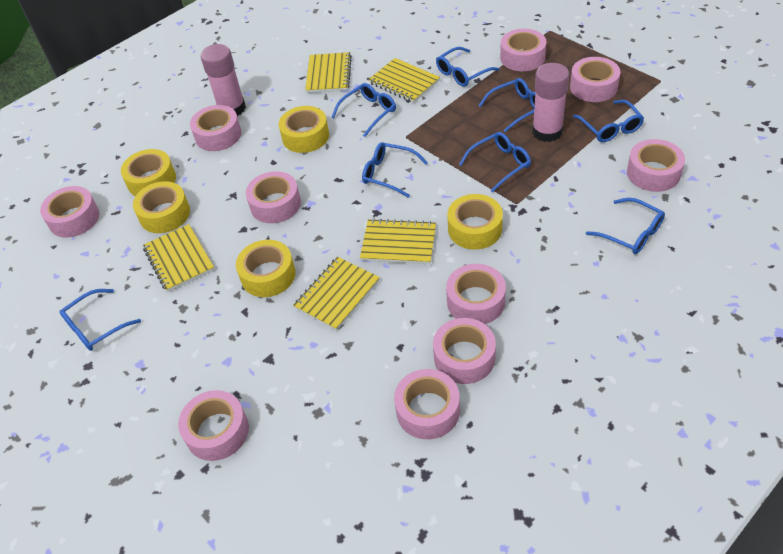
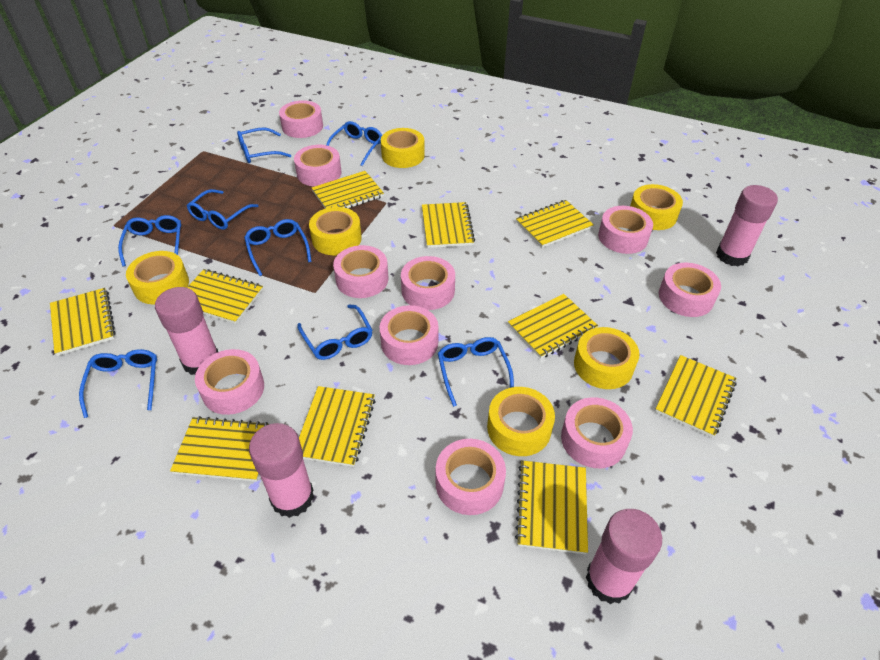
pink glue stick: [200,44,246,116] [532,63,569,142] = 2 -> [155,287,218,375] [249,423,314,518] [586,509,662,604] [716,185,778,266] = 4
yellow notebook: [143,224,215,292] [293,257,380,331] [305,52,352,93] [360,218,436,264] [368,58,440,103] = 5 -> [50,288,116,356] [170,416,269,482] [187,269,263,324] [299,386,376,467] [312,171,384,208] [422,202,475,248] [508,294,598,359] [515,461,588,554] [516,200,594,248] [655,355,736,438] = 10
yellow tape: [121,149,176,196] [133,181,190,233] [236,240,295,297] [279,106,329,153] [447,194,503,250] = 5 -> [126,251,189,304] [309,207,362,255] [381,128,425,168] [487,387,555,456] [574,327,639,389] [630,184,683,230] = 6

